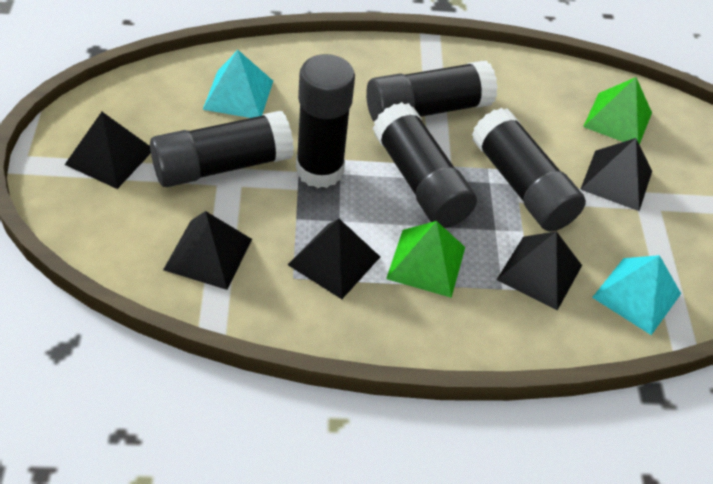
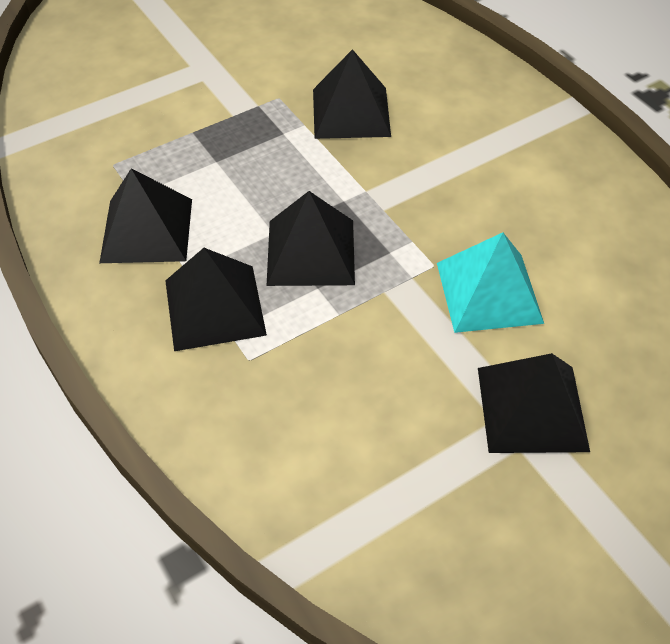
black glue stick: [150,111,294,187] [296,54,355,188] [366,60,498,121] [372,102,477,228] [472,108,586,232] = 5 -> none = 0
green pyramid: [386,221,465,298] [583,77,652,145] = 2 -> none = 0
turquoise pyramid: [203,50,273,118] [592,255,681,335] = 2 -> [437,232,544,333] = 1

